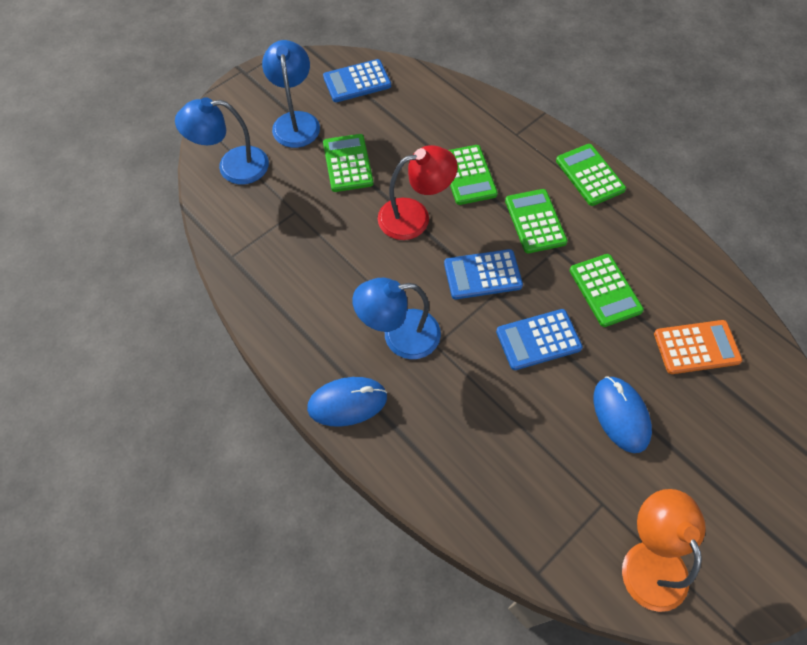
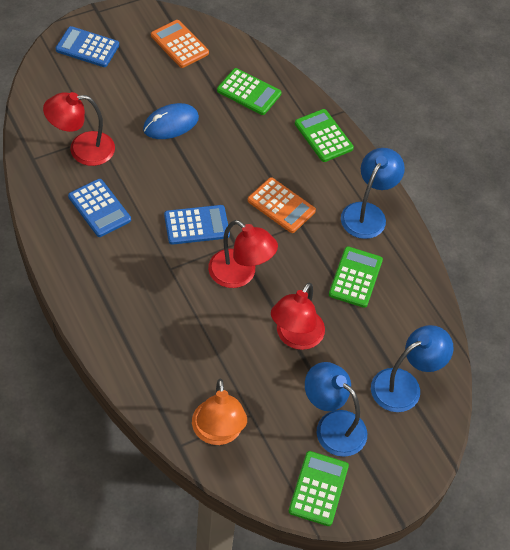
blue mouse: [307,377,387,427] [594,377,652,453] = 2 -> [143,103,199,139] = 1
green calculator: [323,134,373,192] [449,145,498,205] [505,189,568,253] [556,144,626,206] [570,254,644,327] = 5 -> [217,68,281,115] [289,451,349,526] [295,109,354,162] [329,246,383,308] = 4
orange calculator: [654,320,742,374] = 1 -> [151,20,209,68] [248,177,316,233] = 2
red lamp: [378,145,458,240] = 1 -> [43,92,115,166] [208,220,278,288] [271,282,325,350] = 3

